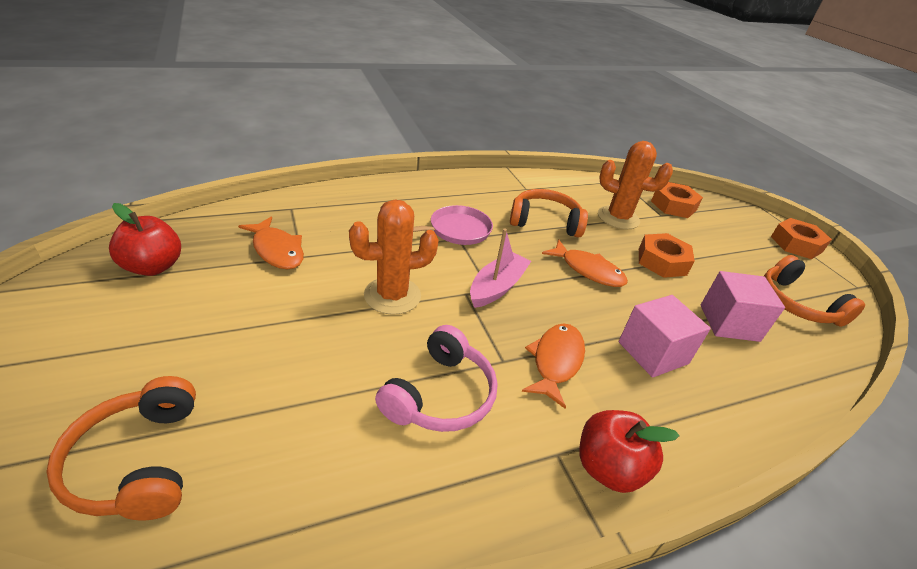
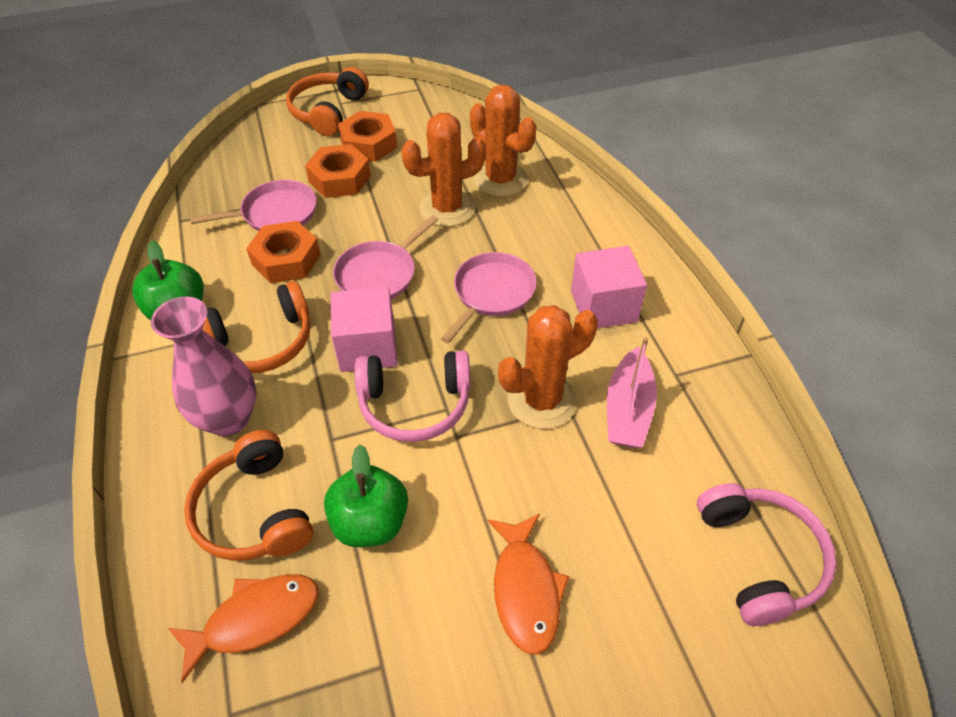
green apple: none = 0 -> [132,240,204,320] [324,445,408,547] = 2
orange cactus: [349,200,439,315] [598,141,673,229] = 2 -> [401,113,486,227] [470,84,536,197] [498,305,598,429] = 3
orange fish: [238,217,304,269] [522,323,585,409] [542,239,628,287] = 3 -> [168,574,319,683] [487,513,569,655] = 2
pink headphones: [375,325,498,432] = 1 -> [355,351,471,442] [697,483,836,626] = 2
pink pan: [413,205,493,245] = 1 -> [190,180,317,231] [333,215,438,299] [441,252,537,343] = 3
pink vase: none = 0 -> [151,296,257,436] = 1
red apple: [109,203,181,276] [579,410,679,493] = 2 -> none = 0

